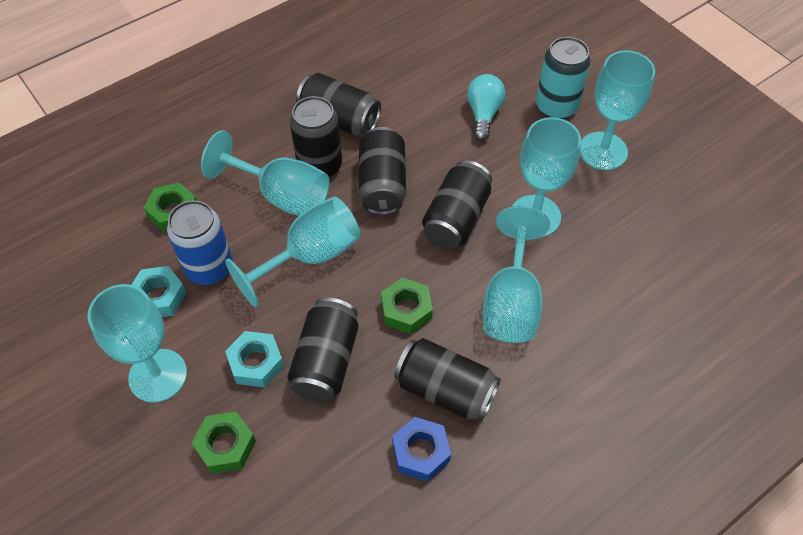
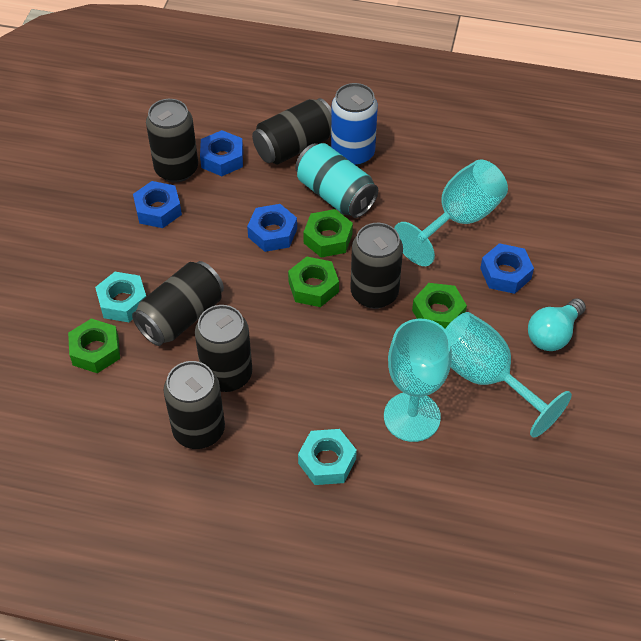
blue nut: [392,417,451,481] = 1 -> [133,181,182,228] [200,130,243,176] [247,204,297,252] [480,243,534,294] = 4
green nut: [144,182,197,233] [191,412,256,473] [381,277,433,334] = 3 -> [68,319,120,373] [288,257,339,307] [303,209,353,257] [412,283,467,328] = 4
turquoise goblet: [87,284,187,403] [201,130,330,216] [225,196,361,307] [483,206,550,343] [512,117,581,237] [580,50,655,170] = 6 -> [384,319,452,442] [394,159,508,266] [445,312,572,438] = 3

